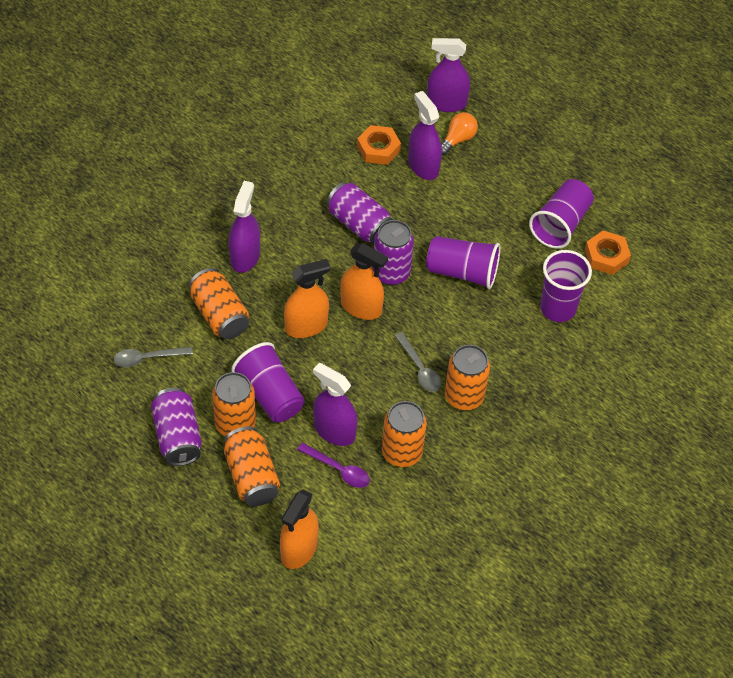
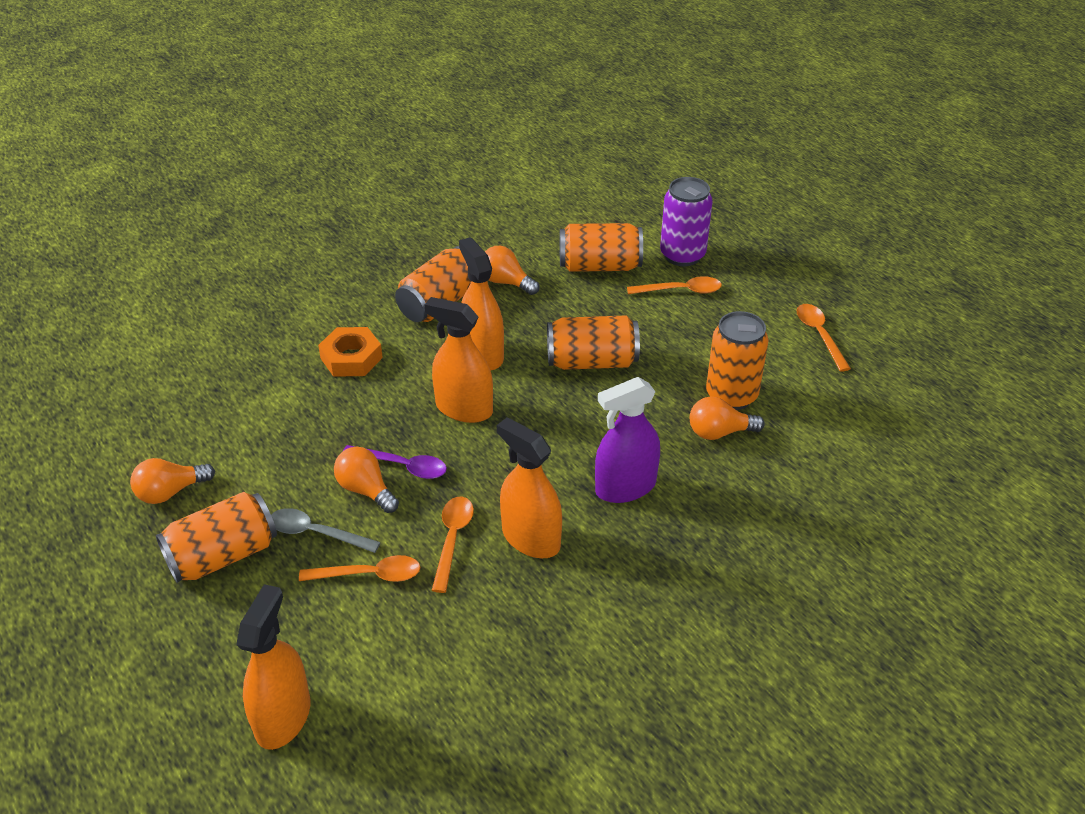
grey spoon: [113,347,193,367] [395,332,441,392] = 2 -> [271,508,380,553] = 1
orange light bulb: [441,112,478,155] = 1 -> [130,458,215,504] [334,447,399,513] [485,246,539,295] [690,397,765,440] = 4
orange nut: [357,125,401,165] [585,231,631,275] = 2 -> [318,327,383,377] = 1
orange spoon: none = 0 -> [299,555,421,582] [431,497,474,593] [627,276,722,294] [796,304,851,372] = 4
orange spray bottle: [280,490,319,569] [284,259,331,338] [340,243,388,320] = 3 -> [236,584,310,750] [425,297,493,423] [459,237,504,371] [497,418,562,558] = 4
purple can: [151,387,202,466] [327,182,393,244] [373,220,414,285] = 3 -> [660,177,713,266] = 1
purple cup: [232,342,304,422] [426,236,500,289] [529,179,594,249] [540,250,592,322] = 4 -> none = 0
purple spray bottle: [229,181,260,273] [313,363,358,446] [408,91,442,180] [427,38,470,112] = 4 -> [595,377,660,503] = 1

